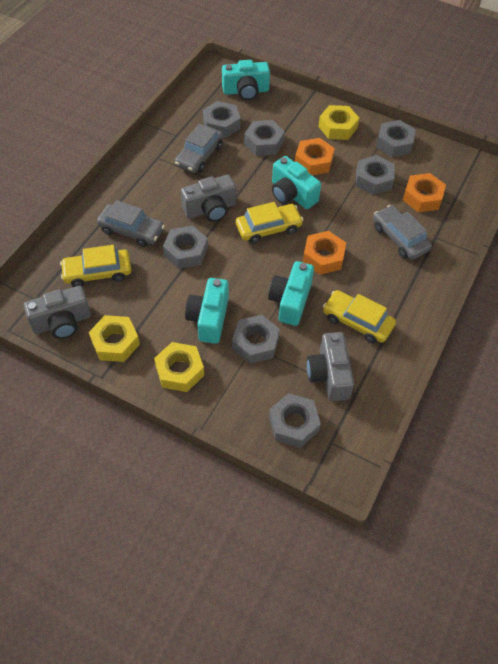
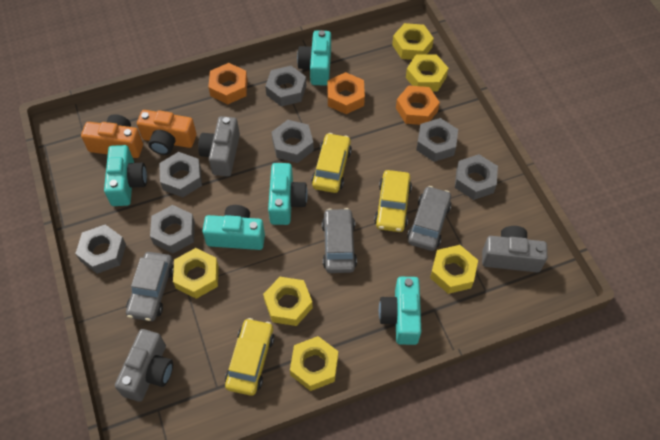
orange camera: none = 0 -> [81,114,143,158] [137,110,196,155] = 2
turquoise camera: [185,278,229,344] [222,60,270,100] [268,261,314,326] [272,156,321,209] = 4 -> [104,145,147,206] [203,205,265,250] [268,163,308,225] [297,30,331,86] [379,277,421,345] = 5
yellow nut: [89,315,140,362] [154,342,204,392] [318,105,359,140] = 3 -> [173,248,218,299] [263,277,313,326] [290,336,338,391] [392,23,434,60] [406,54,448,91] [430,245,478,294] = 6

